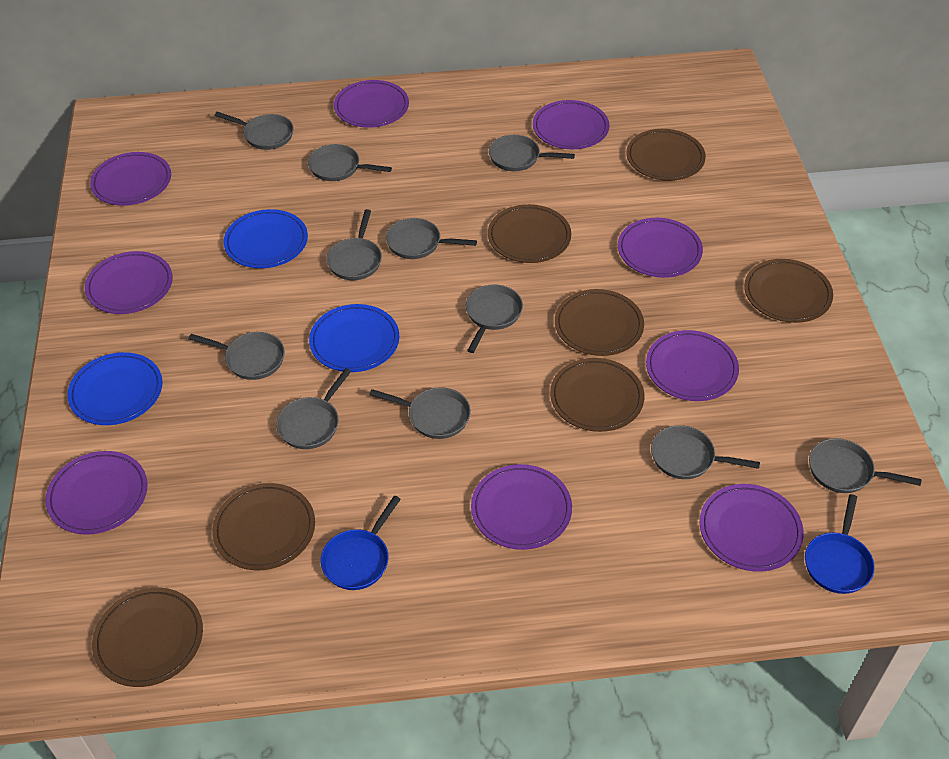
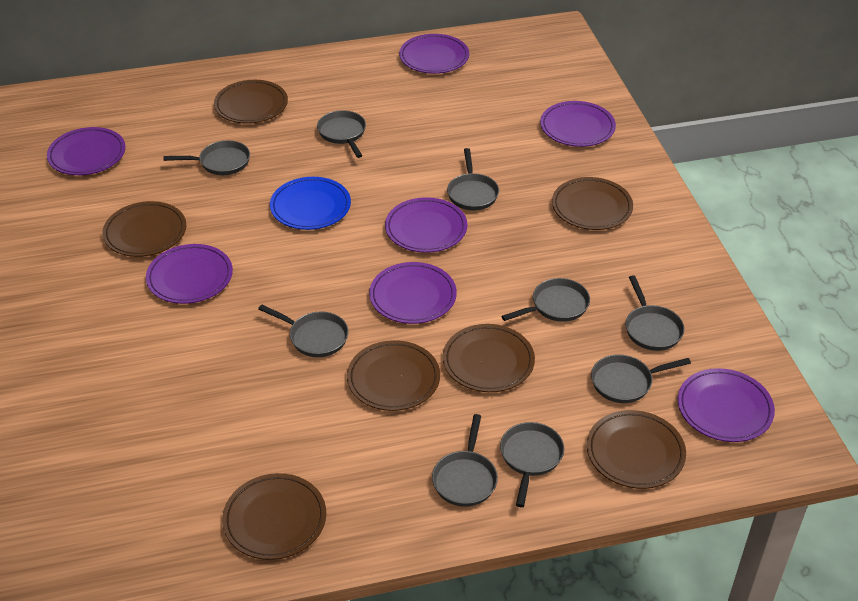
blue pan: [321,496,401,590] [805,494,875,594] = 2 -> none = 0
blue plate: [67,352,163,425] [224,209,308,268] [309,304,399,372] = 3 -> [270,177,351,230] = 1
grey pan: [189,332,285,380] [215,112,294,150] [276,368,351,449] [308,144,392,181] [326,209,382,280] [369,387,471,439] [386,218,477,259] [466,285,523,353] [489,135,575,171] [651,425,760,479] [809,438,922,493] = 11 -> [164,140,250,175] [258,304,349,357] [317,110,366,158] [432,414,498,507] [447,148,499,210] [500,422,564,507] [501,278,590,322] [591,355,691,403] [625,275,684,351] = 9
purple plate: [46,451,148,534] [85,251,173,314] [90,152,171,206] [334,80,409,128] [471,464,572,550] [533,100,609,149] [618,218,703,278] [646,330,739,401] [700,484,804,572] = 9 -> [47,127,126,175] [146,244,233,304] [369,262,457,324] [385,197,467,253] [399,34,469,74] [540,101,616,147] [678,368,775,442] = 7

